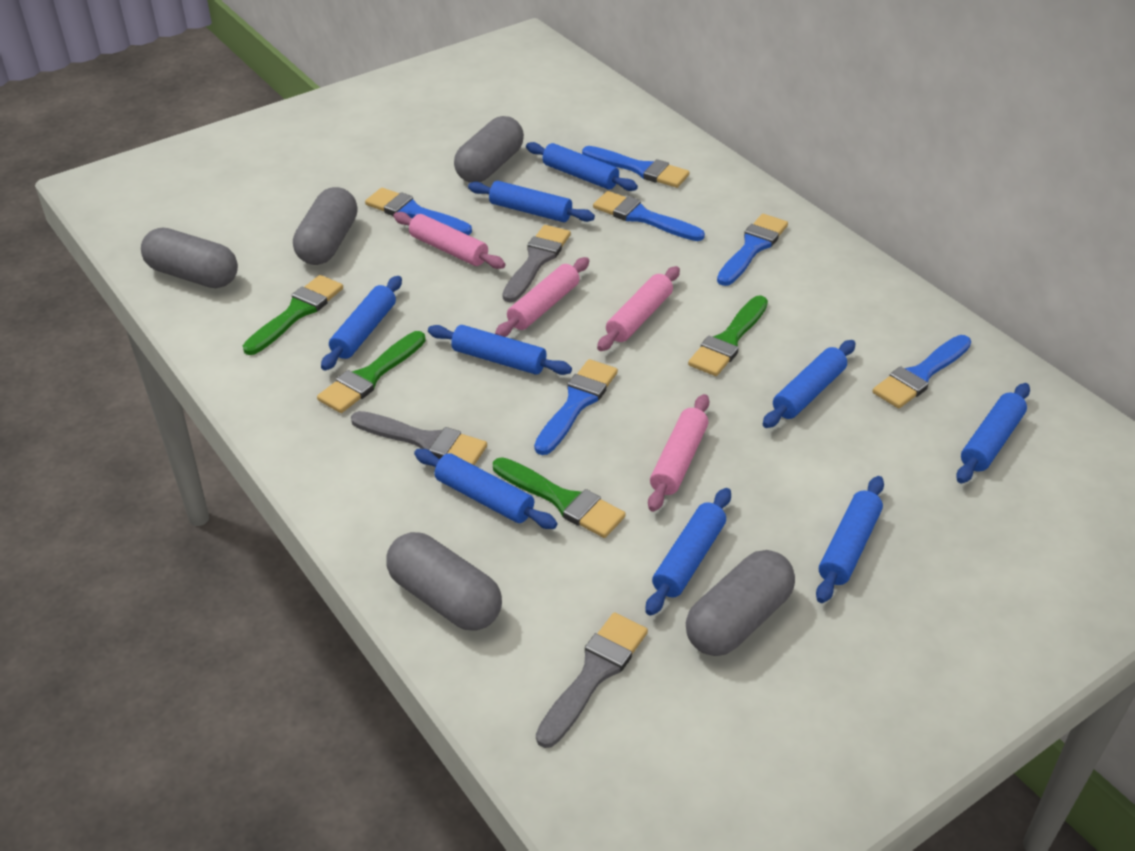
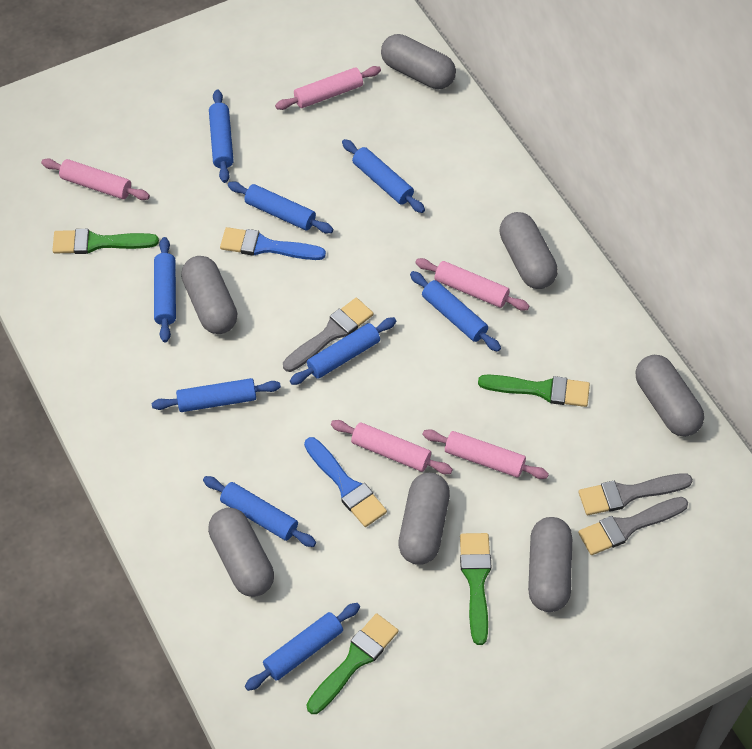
blue brush: [365,187,472,235] [534,359,618,455] [582,146,690,188] [593,191,705,241] [717,214,788,286] [873,335,971,408] = 6 -> [220,227,326,260] [304,437,387,527] = 2
grey capsule: [141,228,238,288] [293,187,358,265] [386,532,502,630] [454,116,524,183] [686,550,795,656] = 5 -> [181,256,237,334] [208,508,274,597] [381,34,456,89] [398,473,450,565] [499,212,558,289] [528,517,572,612] [636,355,704,437] = 7
pink rolling pin: [393,212,505,269] [495,257,589,337] [597,266,680,351] [648,394,709,512] = 4 -> [41,158,150,200] [275,66,381,110] [331,420,453,474] [415,258,529,311] [422,429,549,479] = 5

